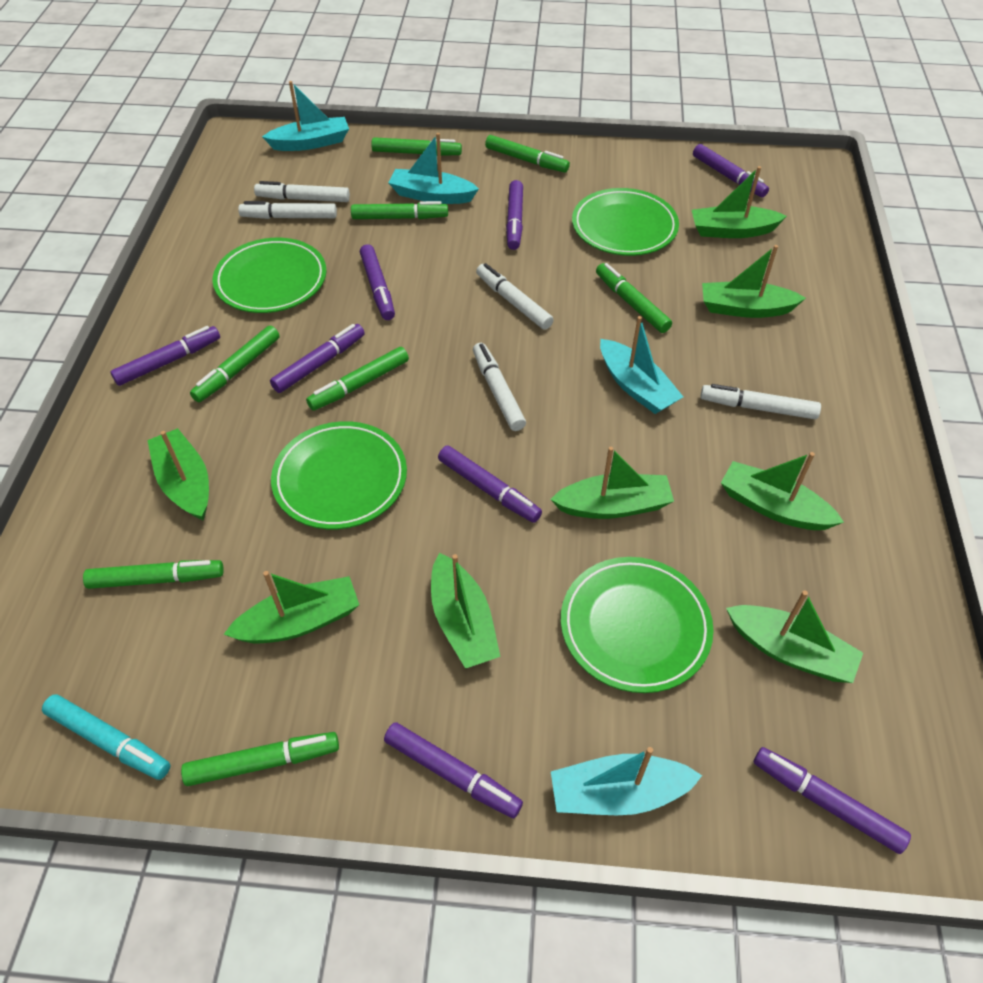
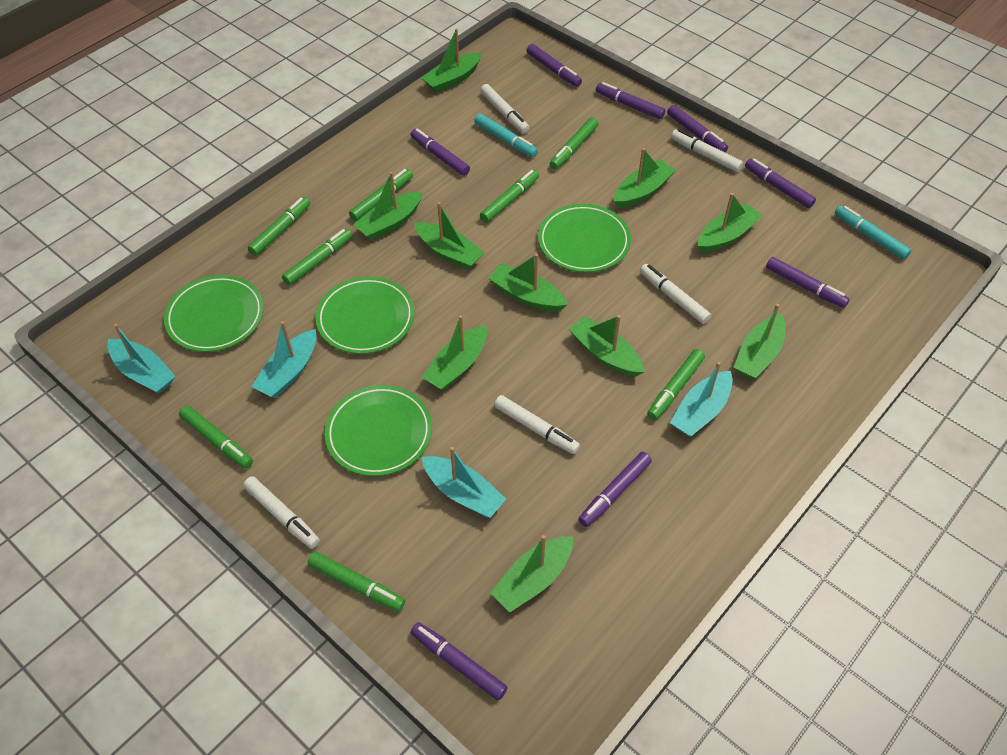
green boat: [147,428,209,520] [224,571,359,644] [431,553,501,669] [550,447,674,519] [692,166,787,238] [702,245,806,318] [721,452,844,530] [726,590,863,683] = 8 -> [353,172,423,240] [414,202,485,270] [421,28,482,93] [422,315,487,391] [488,254,568,311] [490,535,573,612] [569,315,644,377] [614,148,676,208] [698,193,763,252] [733,304,786,379] = 10
turquoise marker: [42,694,171,780] = 1 -> [474,114,538,157] [835,206,911,260] = 2

